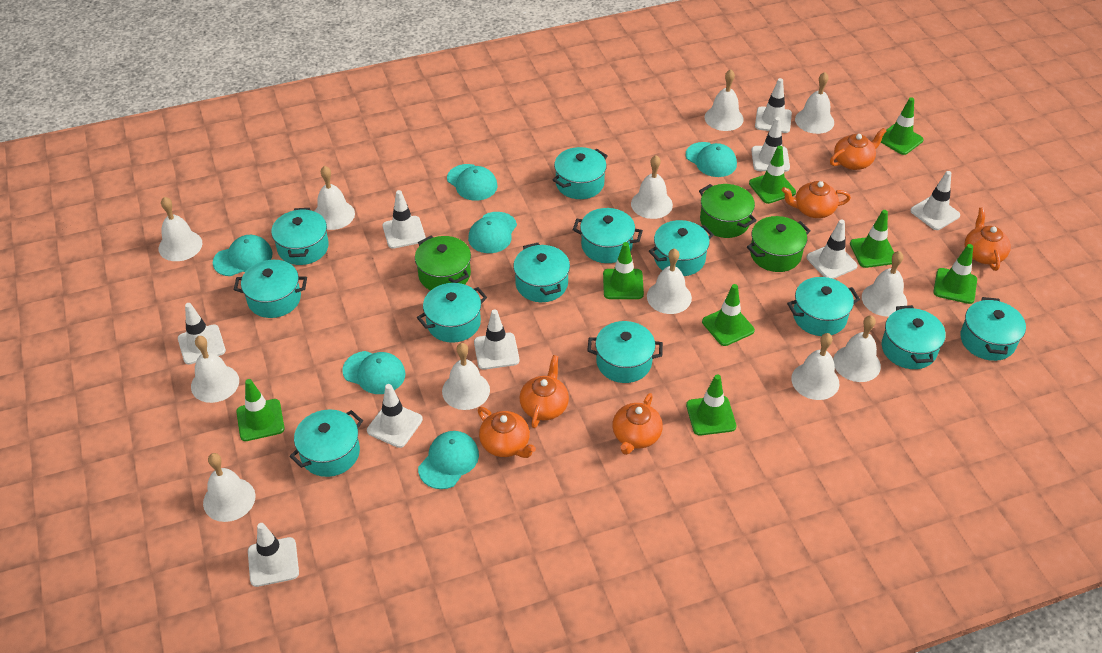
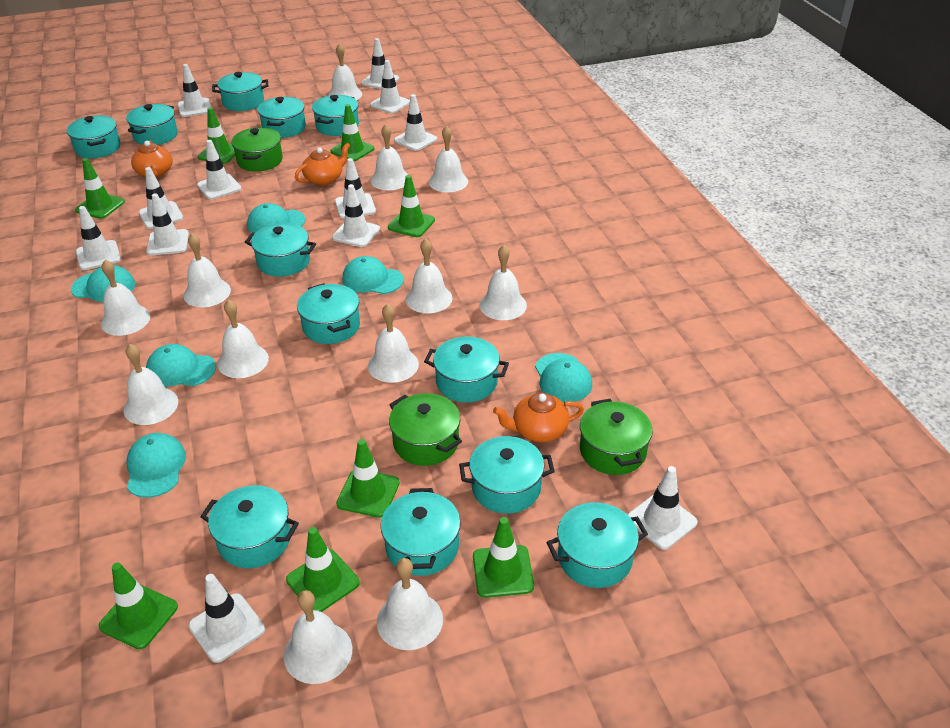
orange teapot: [478,407,536,458] [520,355,569,428] [612,393,663,455] [782,181,851,218] [830,128,886,170] [964,207,1011,271] = 6 -> [131,141,173,178] [295,143,350,186] [493,393,584,442] = 3
white traffic cone: [178,303,226,364] [248,523,299,587] [367,384,423,448] [383,190,426,249] [474,309,519,370] [751,117,790,172] [755,78,792,133] [807,220,857,279] [910,171,960,230] = 9 -> [76,206,121,270] [139,167,183,229] [146,193,189,255] [178,64,211,117] [189,574,265,663] [197,140,242,200] [332,184,380,247] [335,158,376,219] [361,38,399,89] [370,60,410,114] [394,94,437,151] [627,466,697,550] = 12

